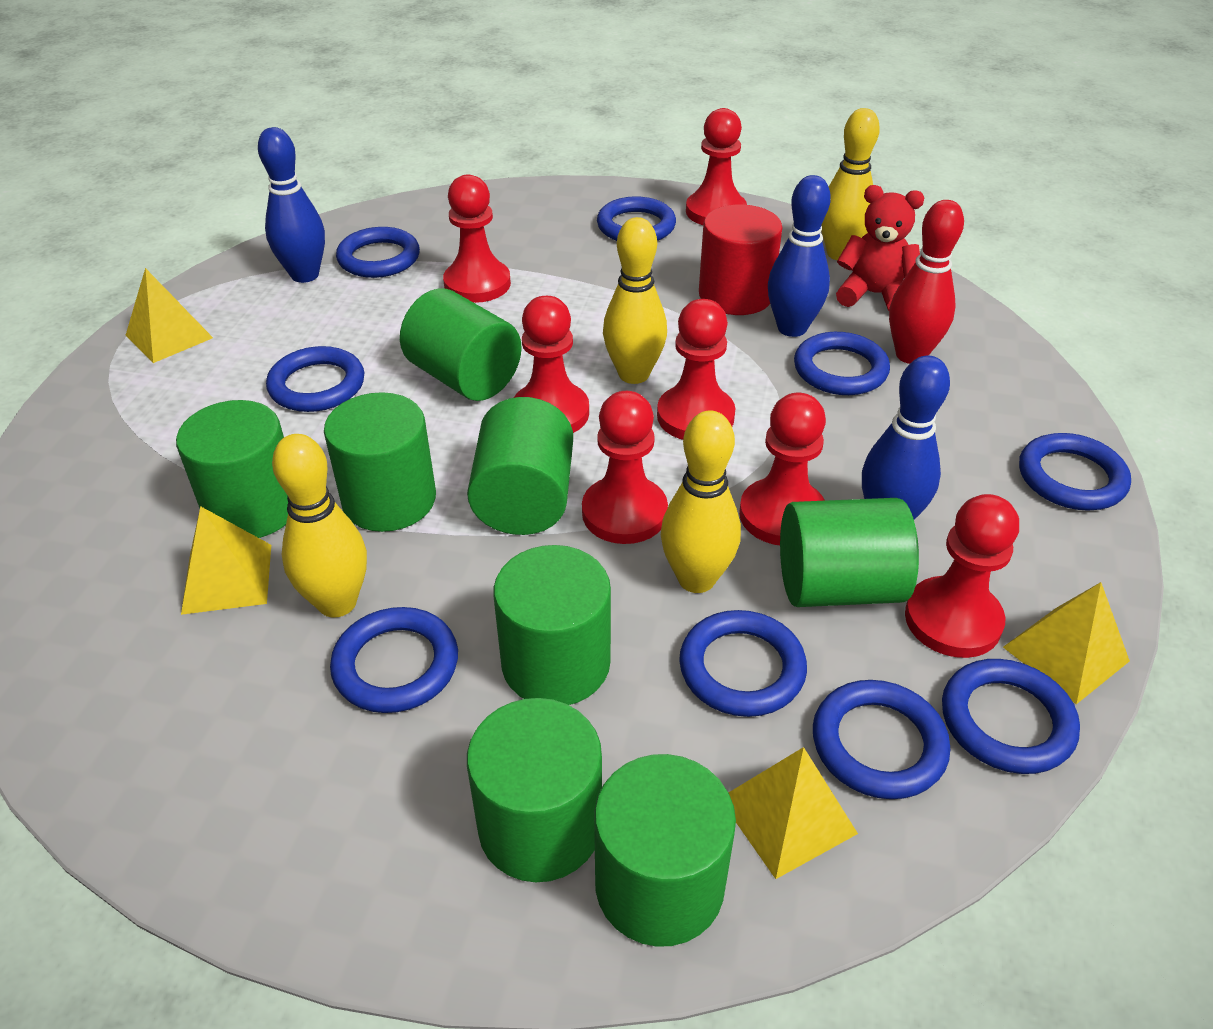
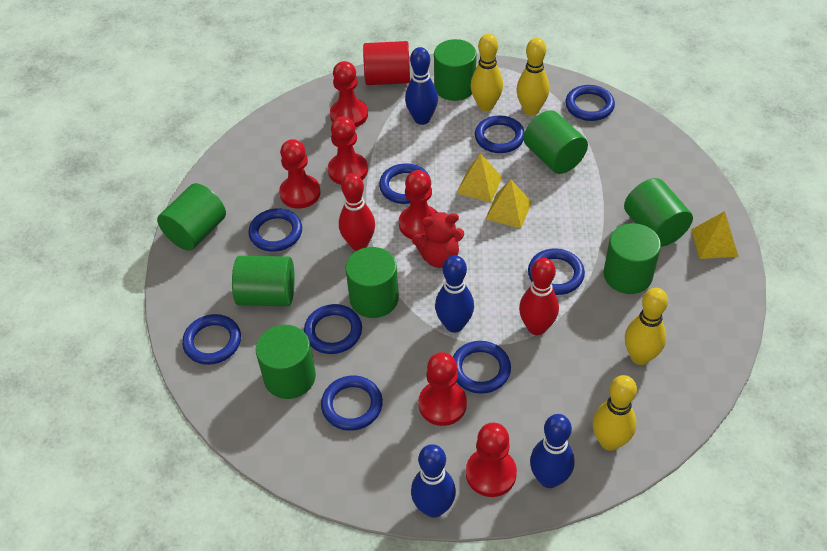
blue bowling pin: [258,127,325,283] [768,175,831,337] [862,355,950,520] = 3 -> [405,47,438,125] [411,444,456,518] [435,255,474,333] [530,414,575,488] = 4
red bowling pin: [889,200,964,364] = 1 -> [339,173,375,251] [519,258,559,335] = 2
red pawn: [443,174,511,303] [514,296,589,433] [582,391,668,544] [657,299,735,440] [686,108,747,225] [739,393,826,545] [905,494,1019,658] = 7 -> [279,139,321,209] [328,117,368,185] [330,61,368,127] [399,170,437,239] [418,352,467,426] [466,422,517,497] = 6
yellow pyramid: [126,268,213,363] [181,506,271,615] [728,747,858,879] [1003,582,1130,704] = 4 -> [456,153,502,202] [486,179,532,228] [691,211,739,259] = 3

